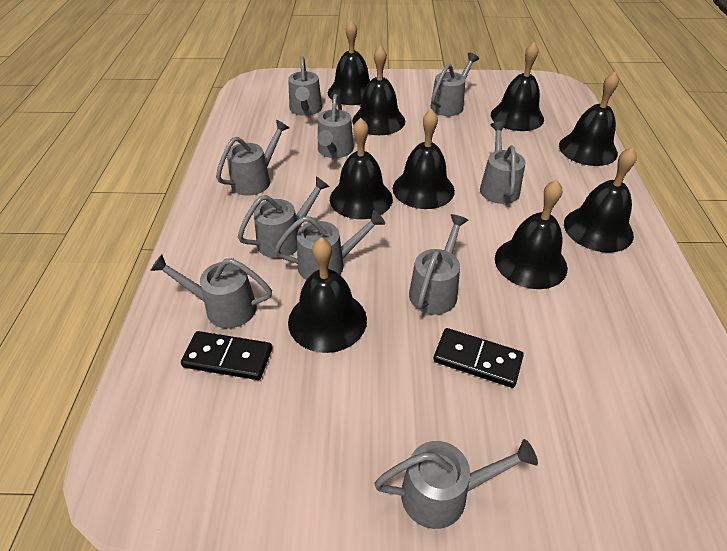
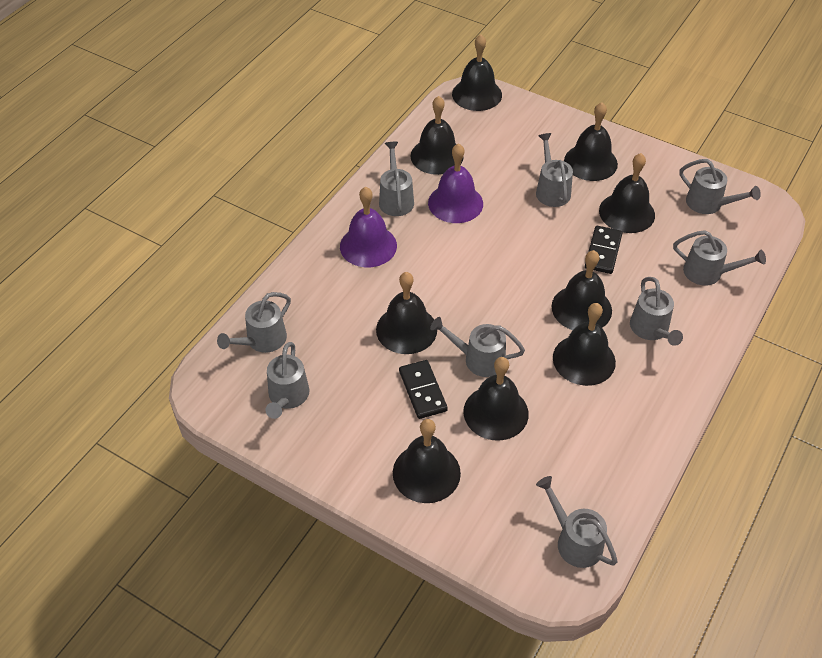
grey watering can: [150,254,272,328] [216,120,289,196] [238,176,330,259] [275,210,385,280] [288,56,322,116] [317,94,354,158] [374,439,538,529] [409,214,468,315] [430,53,479,116] [480,122,526,204] = 10 -> [217,292,291,353] [265,342,309,419] [379,142,414,216] [430,317,525,377] [536,133,573,207] [536,476,618,568] [630,277,683,346] [673,230,766,286] [679,159,761,214] = 9
purple bell: none = 0 -> [340,187,397,268] [428,143,483,223] = 2

